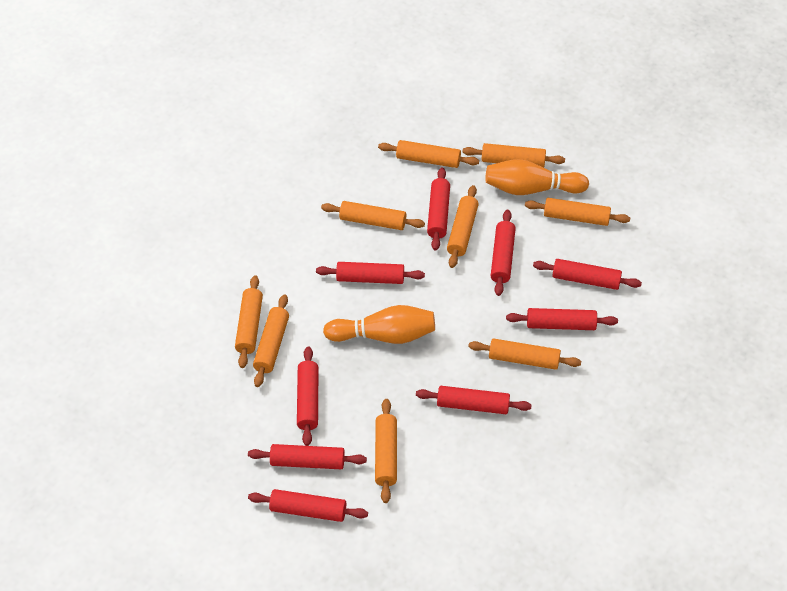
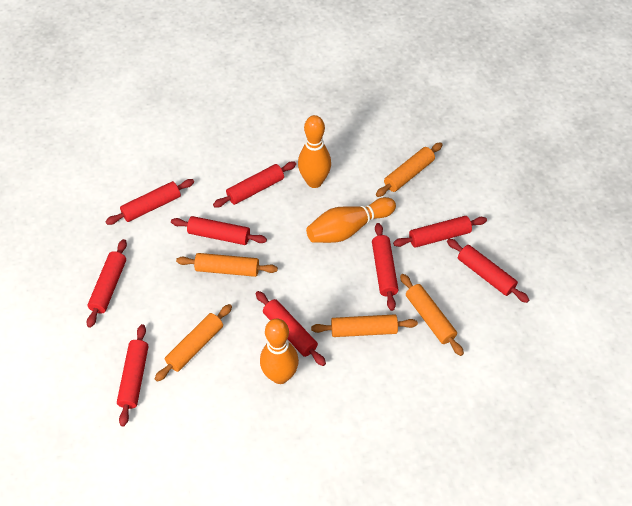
orange bowling pin: [323,305,435,344] [485,159,589,195] = 2 -> [260,318,299,384] [298,115,331,188] [306,197,396,243] = 3
orange rolling pin: [235,275,263,368] [253,294,289,387] [321,201,425,230] [375,399,397,503] [378,140,479,168] [447,185,479,268] [463,143,565,168] [468,339,581,370] [525,198,630,226] = 9 -> [155,304,232,382] [176,253,278,277] [311,314,418,337] [376,142,443,197] [400,274,464,356] = 5

